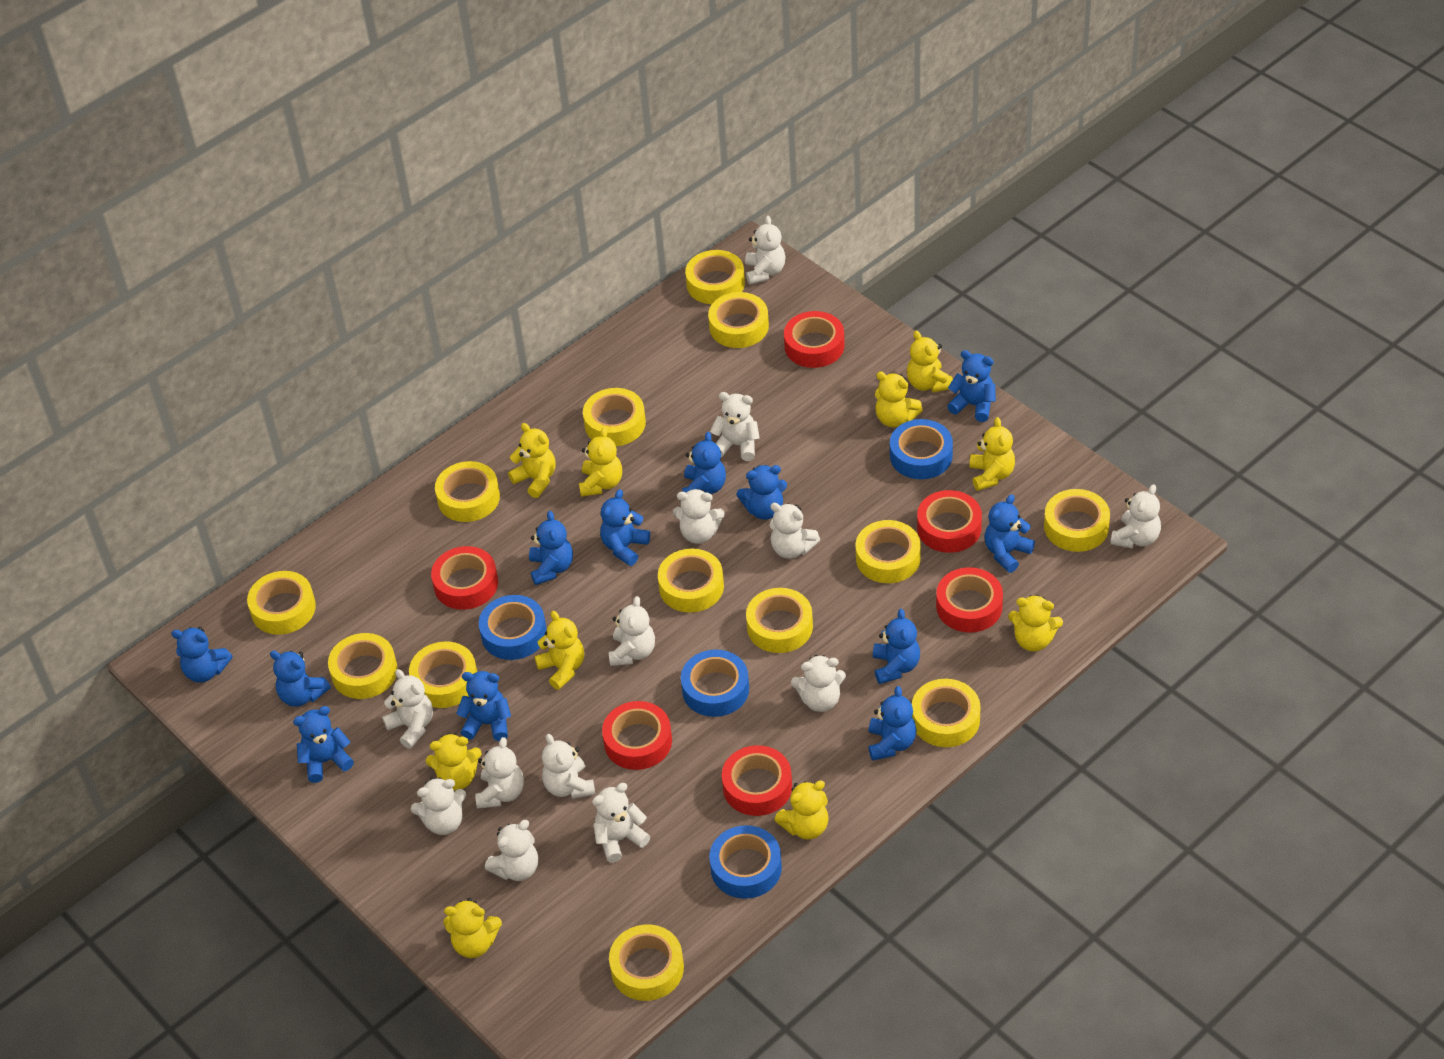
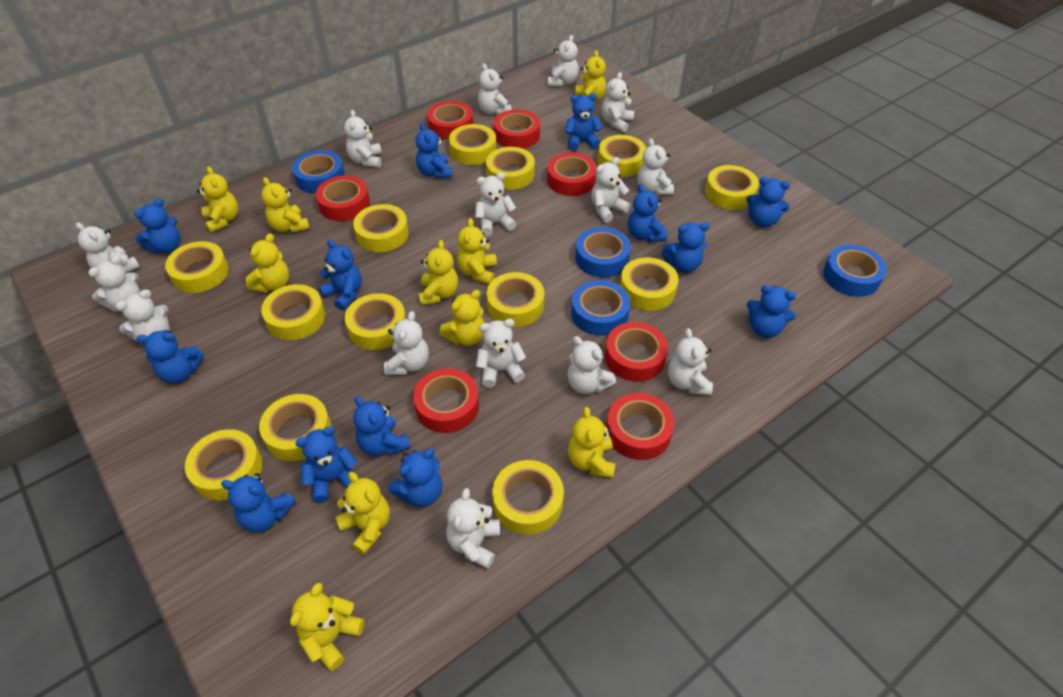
blue teddy bear: [171,627,232,682] [270,650,331,707] [293,706,354,783] [456,671,511,741] [529,511,573,585] [600,489,650,566] [682,432,726,494] [737,465,787,520] [869,686,916,761] [873,609,920,684] [947,350,996,422] [984,494,1035,573] = 12 -> [134,198,180,254] [136,330,204,383] [221,473,296,532] [295,426,359,503] [319,240,362,310] [353,396,411,456] [389,448,442,507] [415,123,453,179] [565,93,603,151] [628,184,667,242] [661,222,709,273] [746,177,790,228] [747,285,796,338] = 13
red tape: [431,546,498,610] [602,701,672,770] [722,745,792,816] [784,311,845,368] [917,490,982,553] [936,567,1003,633] = 6 -> [316,176,370,221] [413,368,479,433] [427,101,473,140] [494,109,540,149] [547,152,597,196] [605,322,668,382] [606,393,674,460] = 7
white teddy bear: [382,669,433,749] [411,777,466,835] [475,737,524,809] [485,820,538,881] [542,734,595,799] [592,783,650,863] [609,596,655,666] [673,489,725,544] [710,392,760,461] [745,216,786,285] [770,503,820,559] [791,655,846,712] [1110,484,1161,549] = 13 -> [76,222,140,273] [88,256,140,312] [116,289,170,345] [344,110,382,168] [384,311,429,375] [446,488,500,569] [475,172,516,236] [476,319,526,388] [478,63,512,116] [548,35,579,87] [567,336,616,394] [591,157,630,223] [602,72,634,132] [637,138,674,195] [668,328,713,395] = 15

